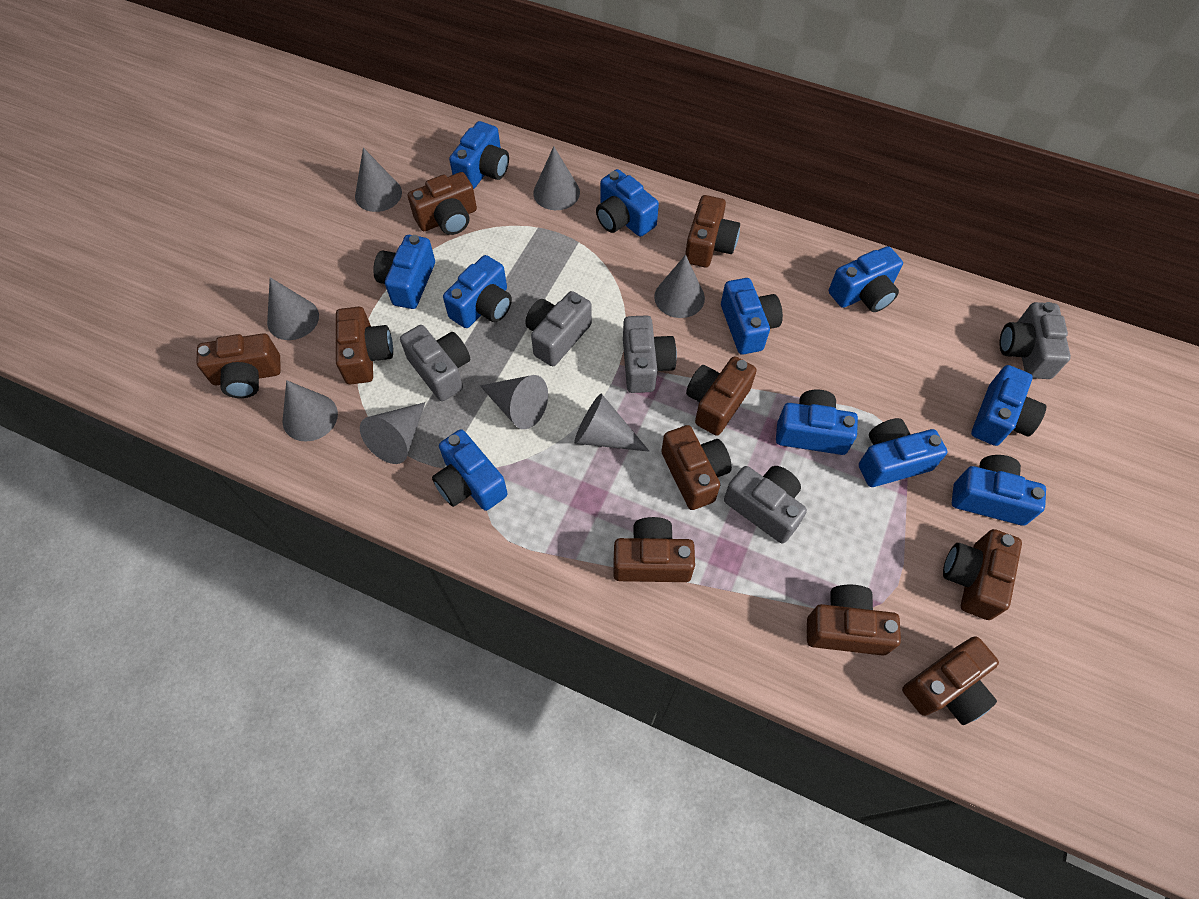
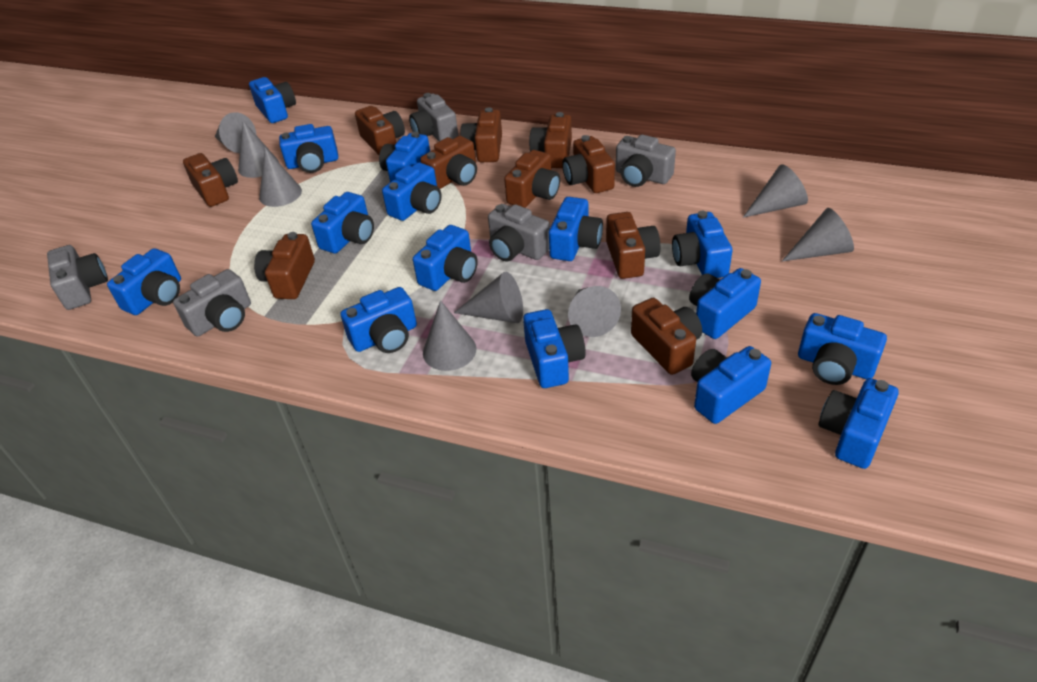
blue camera: [373,235,435,309] [432,429,508,511] [443,255,512,328] [449,121,509,189] [596,169,659,237] [721,278,783,354] [776,389,858,455] [829,246,903,312] [859,418,947,487] [952,455,1046,526] [971,365,1047,446] = 11 -> [107,248,181,315] [249,77,296,123] [279,124,338,173] [311,192,374,253] [341,287,417,353] [379,131,430,182] [382,162,442,221] [413,225,478,291] [523,309,586,388] [549,197,603,261] [672,211,733,278] [689,268,761,339] [691,346,771,424] [798,313,887,385] [819,378,899,469] = 15

